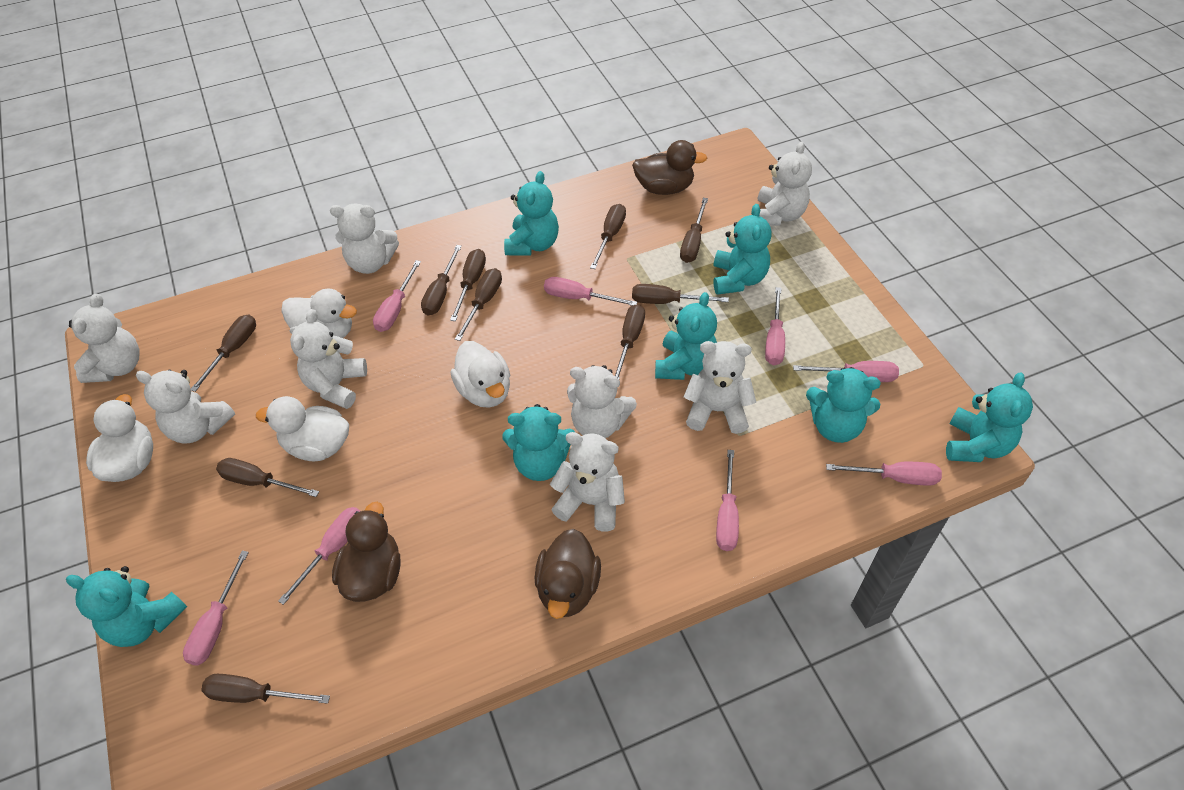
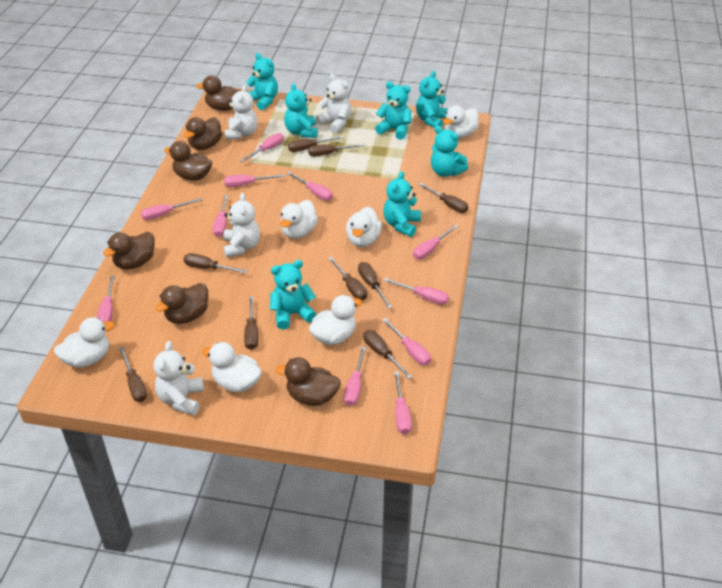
brown duck: [332,502,400,602] [535,529,601,619] [632,140,707,195] = 3 -> [103,232,155,269] [155,283,208,324] [164,141,212,180] [184,117,222,150] [196,76,242,111] [276,357,341,406] = 6
brown screwdriver: [191,314,256,392] [202,674,330,704] [216,458,319,497] [421,245,462,316] [450,249,486,321] [455,268,502,341] [590,204,626,269] [615,304,645,379] [632,284,729,304] [680,198,708,263] = 10 -> [119,347,147,402] [184,253,247,274] [244,296,258,350] [288,136,344,152] [308,144,366,156] [328,257,367,300] [358,262,392,309] [363,330,412,379] [418,183,468,213] = 9
pink screwdriver: [183,551,249,665] [278,507,360,605] [373,260,421,332] [544,277,637,306] [716,450,739,551] [765,287,785,365] [793,361,899,382] [826,462,942,486] = 8 -> [97,276,115,322] [141,198,202,220] [213,195,228,237] [224,174,285,187] [240,133,284,162] [287,172,333,201] [344,347,366,406] [382,318,431,365] [383,278,449,305] [394,371,412,435] [413,224,459,260] = 11
white duck: [86,394,153,482] [256,396,349,461] [281,289,357,338] [450,341,510,408] = 4 -> [54,317,114,368] [202,342,262,392] [280,200,318,239] [309,295,362,345] [346,207,382,247] [443,105,479,138] = 6
white teddy bear: [69,293,139,383] [136,369,235,444] [290,309,367,409] [330,204,399,274] [550,432,625,532] [567,365,637,438] [684,341,756,434] [758,142,812,226] = 8 -> [153,341,204,416] [223,193,260,258] [225,85,258,140] [316,74,351,133] = 4

